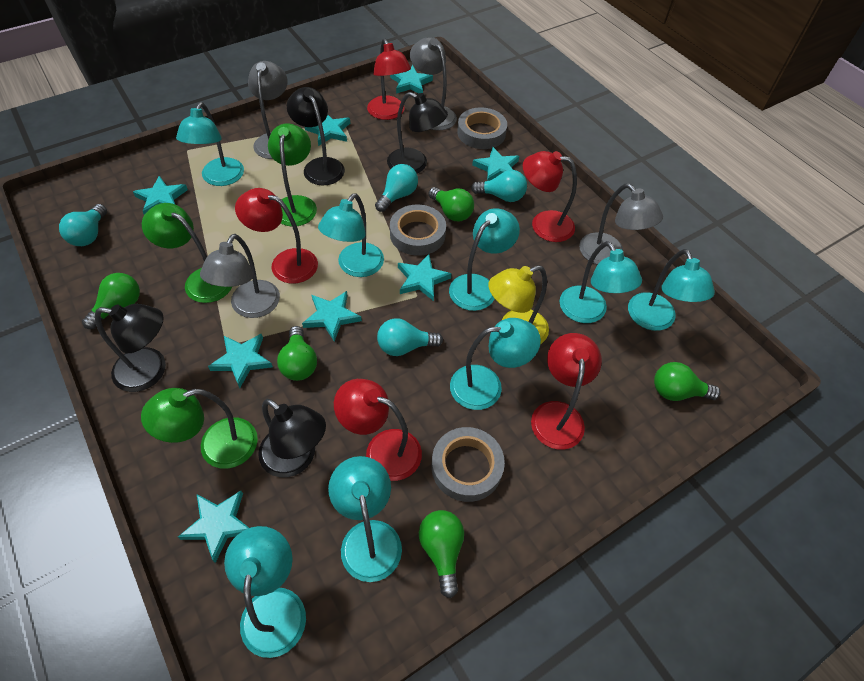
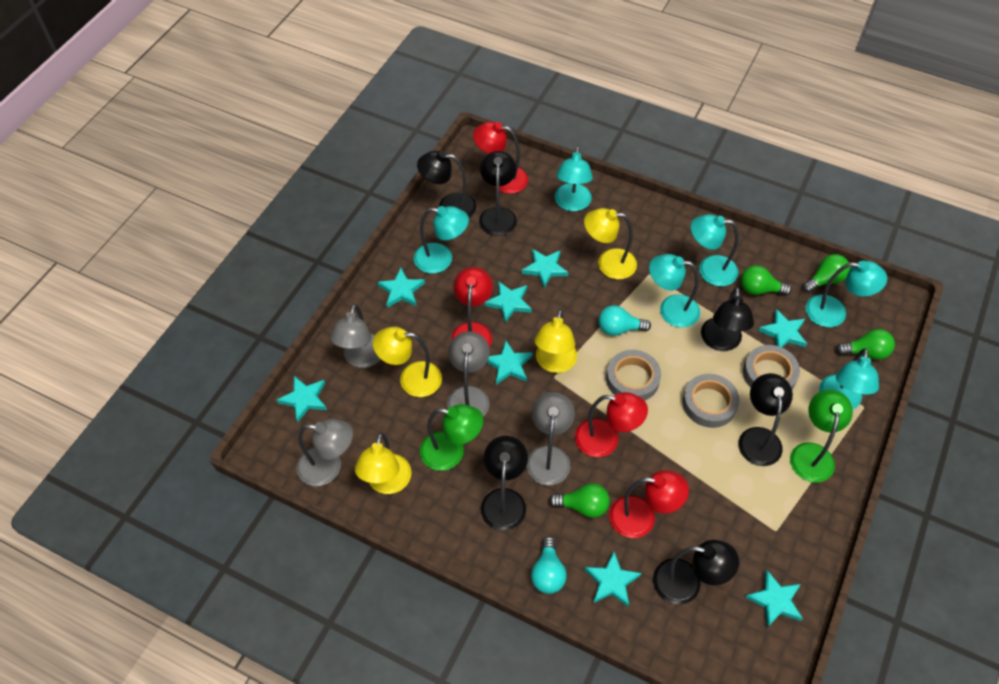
black lamp: [95,304,166,392] [258,399,326,477] [287,87,345,185] [387,92,448,174] = 4 -> [417,151,476,218] [479,151,517,236] [481,436,528,531] [653,540,739,605] [701,287,754,351] [738,373,793,466] = 6
green lamp: [141,388,258,469] [142,203,232,303] [268,123,317,227] = 3 -> [420,404,483,471] [790,390,853,483] = 2
green light bulb: [82,273,140,329] [277,326,317,381] [419,510,464,598] [428,187,474,221] [654,362,720,401] = 5 -> [549,483,610,518] [741,265,792,295] [802,254,850,293] [836,329,895,360] = 4
red lamp: [235,188,318,284] [334,379,422,481] [367,39,411,120] [523,151,577,242] [531,333,602,450] = 5 -> [451,267,493,347] [473,122,528,194] [575,392,648,457] [609,471,689,538] = 4
turquoise lamp: [176,102,244,186] [224,526,306,658] [318,193,384,277] [328,456,402,582] [449,208,520,311] [450,318,541,410] [559,241,642,323] [628,249,715,331] = 8 -> [414,206,469,273] [555,146,593,211] [649,254,700,328] [691,214,739,286] [805,261,887,328] [819,348,879,409] = 6
turquoise light bulb: [59,204,107,246] [375,164,418,212] [377,318,443,356] [471,170,527,202] = 4 -> [531,536,567,594] [599,305,651,336] = 2
yellow lamp: [488,265,549,344] = 1 -> [355,433,412,494] [373,327,442,397] [534,309,577,373] [584,208,637,279] = 4

